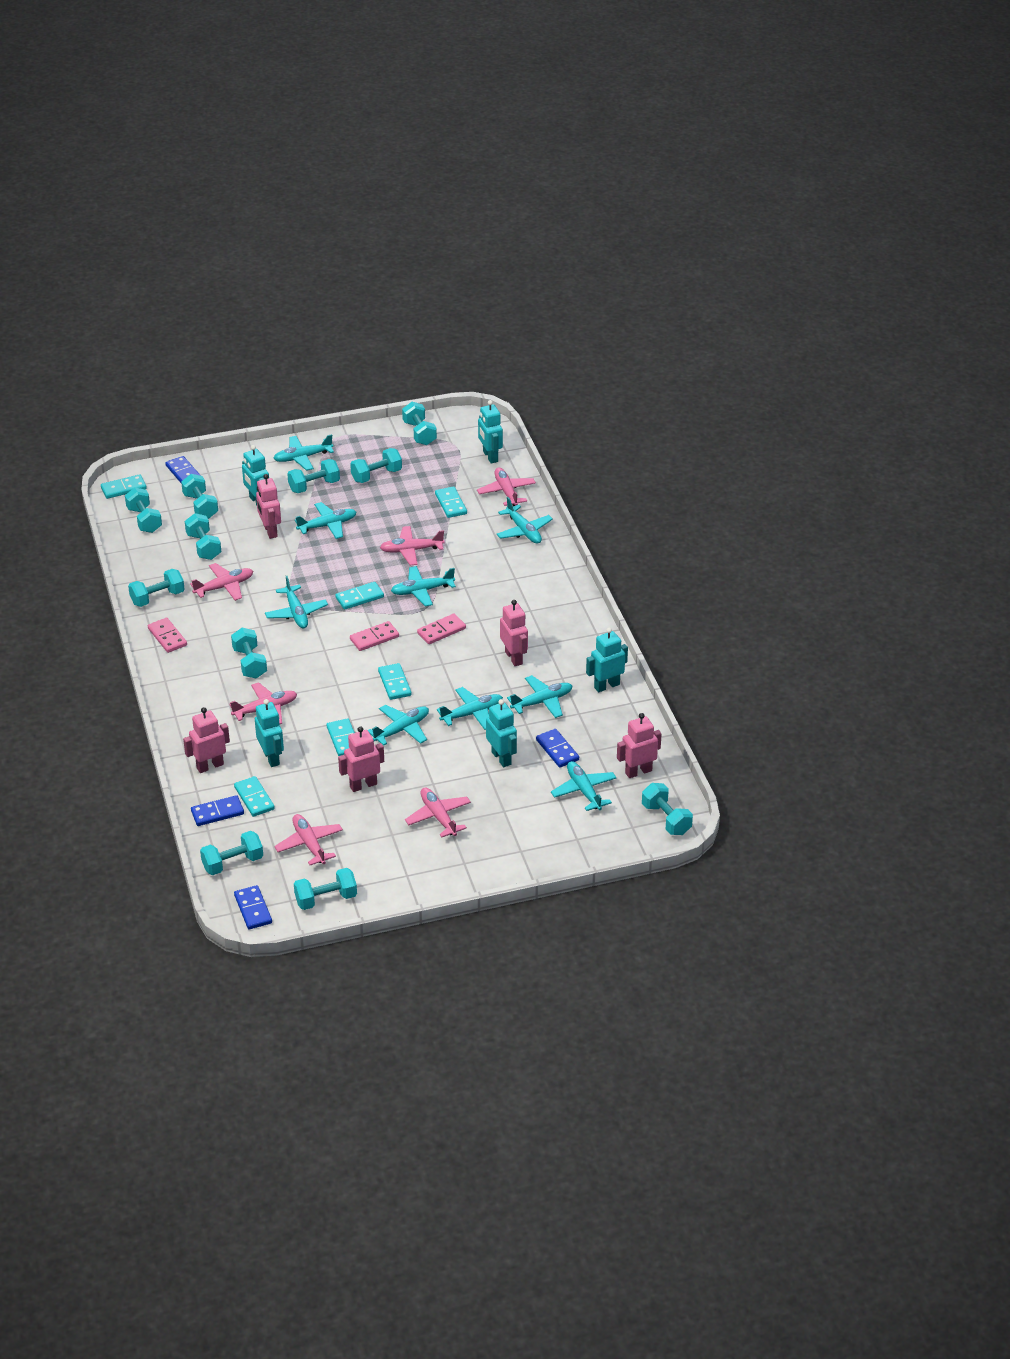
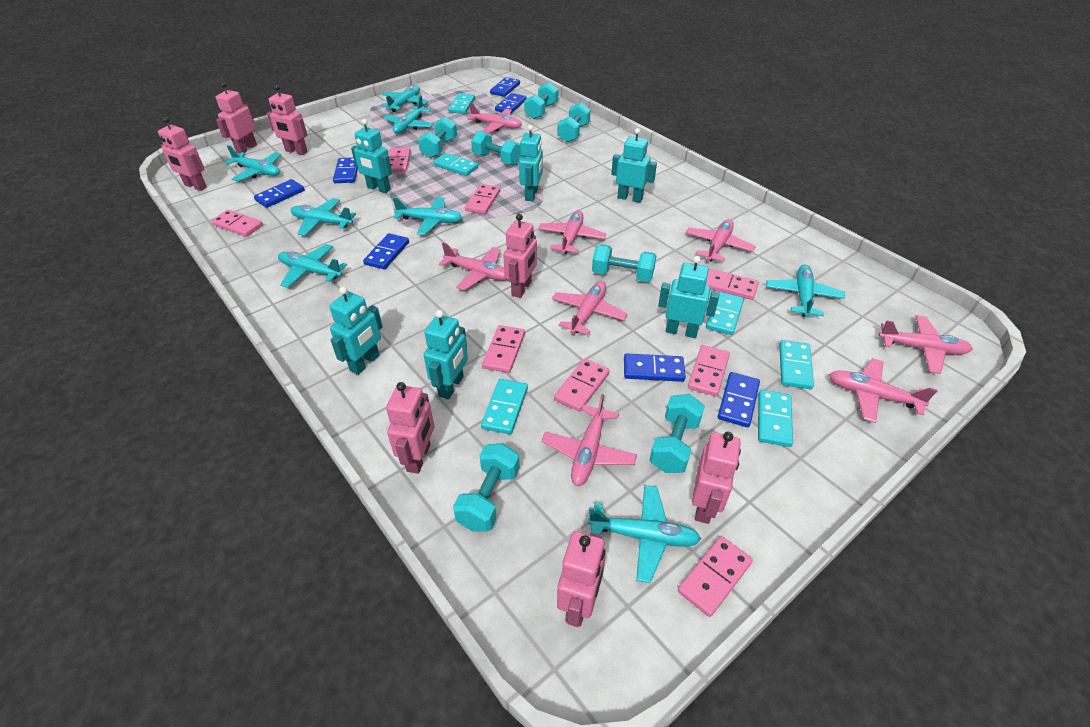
blue domino: [165,456,201,483] [191,795,244,826] [234,885,272,929] [536,729,579,768] = 4 -> [254,179,304,208] [333,157,358,183] [363,233,409,269] [490,77,520,97] [495,93,527,113] [624,353,686,382] [718,372,760,427] = 7
pink domino: [148,618,187,653] [350,621,399,651] [417,614,466,644] = 3 -> [211,210,263,237] [389,147,411,172] [465,184,500,214] [482,325,525,373] [554,359,610,412] [678,536,753,617] [688,345,730,396] [706,268,759,300] = 8
pink plane: [190,563,253,601] [229,682,297,725] [274,814,343,865] [380,526,445,565] [405,787,471,837] [477,467,536,506] = 6 -> [439,243,508,291] [467,103,522,133] [538,210,606,254] [541,394,637,486] [552,281,627,335] [686,219,756,262] [829,358,937,423] [879,315,973,374] = 8
pink robot: [183,707,230,773] [256,474,281,539] [338,726,384,792] [500,600,528,666] [617,713,662,778] = 5 -> [158,117,207,191] [216,82,257,154] [267,85,308,155] [386,382,434,474] [503,214,537,298] [557,531,606,627] [692,432,741,524] = 7
turquoise dumbbell: [125,488,162,533] [128,569,185,607] [181,474,218,519] [185,513,221,560] [200,831,263,875] [231,628,267,678] [287,459,340,493] [294,868,357,910] [350,448,402,483] [402,402,437,445] [642,783,693,835] = 11 -> [418,117,457,158] [453,443,520,532] [471,131,521,166] [524,82,558,119] [558,103,591,142] [592,244,656,282] [650,394,705,473] = 7
turquoise plane: [265,576,328,628] [274,434,334,471] [295,502,357,539] [368,705,429,746] [391,566,456,607] [437,687,503,730] [496,497,553,544] [507,675,572,718] [551,761,617,811] = 9 -> [225,145,281,182] [278,244,347,288] [290,198,356,236] [381,85,428,112] [383,96,434,134] [393,197,463,235] [588,485,701,583] [766,265,845,318] = 8
turquoise robot: [242,445,269,505] [255,699,284,767] [478,400,503,463] [486,699,517,767] [586,628,628,692] = 5 -> [329,286,383,375] [351,119,392,193] [424,310,468,399] [519,125,543,201] [611,128,657,203] [658,256,720,338] = 6

